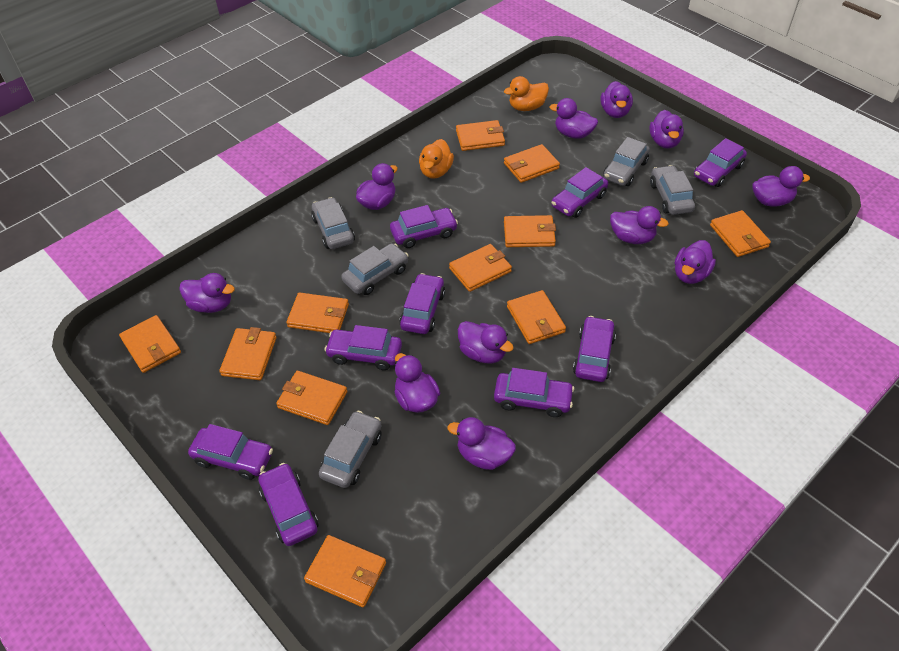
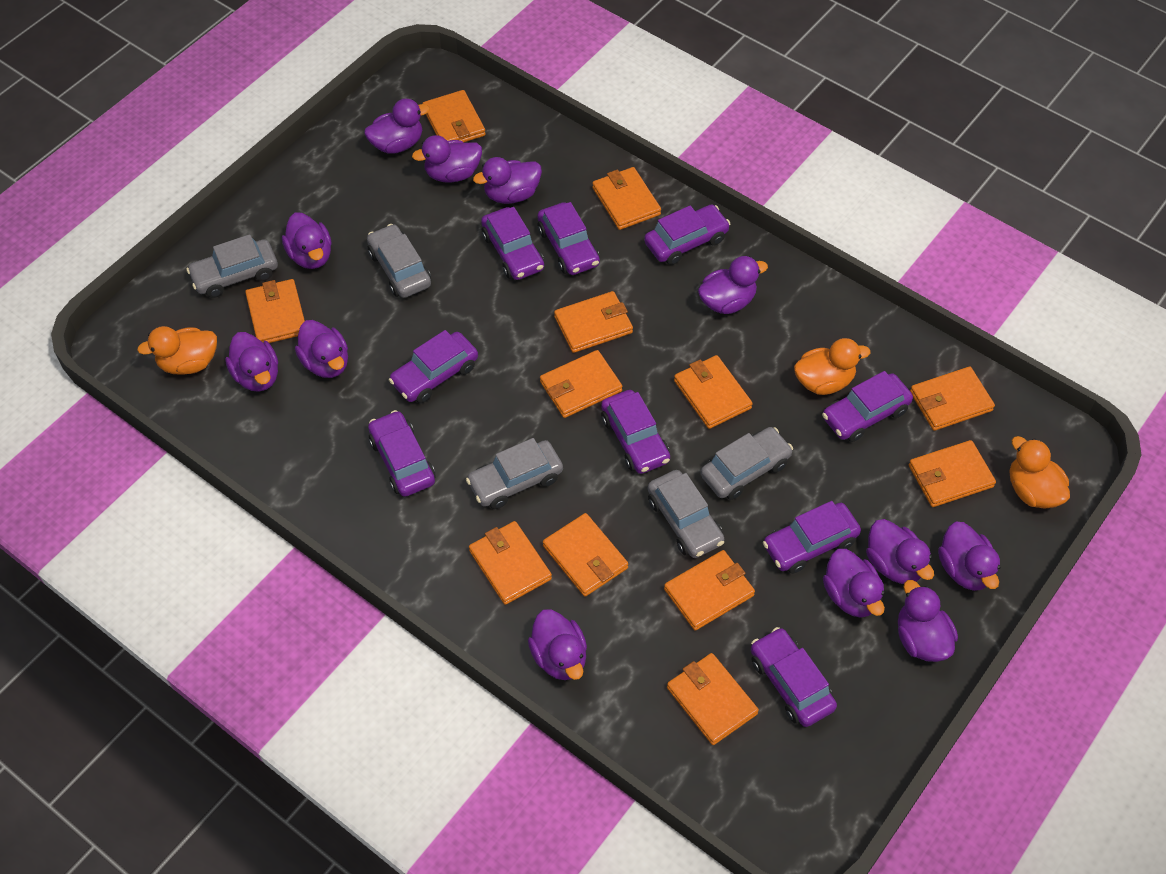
orange duck: [419,139,454,179] [504,76,549,111] = 2 -> [137,326,217,375] [794,338,870,395] [1010,436,1070,508] = 3
orange wallet: [119,315,181,373] [219,327,277,380] [276,371,347,425] [286,292,349,333] [304,535,386,607] [449,244,512,292] [456,120,505,151] [504,144,560,183] [504,215,556,247] [507,290,566,344] [710,210,771,257] = 11 -> [245,279,305,343] [422,90,486,143] [469,521,552,605] [540,350,622,418] [543,513,628,597] [554,291,633,353] [592,167,661,230] [664,550,755,631] [667,653,759,745] [674,355,753,429] [909,440,996,507] [910,366,995,431] = 12
purple duck: [179,273,235,313] [356,163,398,210] [394,353,440,413] [448,417,516,470] [458,321,514,363] [550,98,598,139] [601,81,633,118] [610,206,669,244] [649,110,684,149] [675,240,716,284] [752,166,810,207] = 11 -> [225,332,278,392] [282,213,332,269] [295,320,348,378] [364,99,430,154] [412,135,482,183] [473,157,542,204] [528,609,587,680] [698,256,768,314] [823,549,885,618] [866,519,934,584] [898,580,958,662] [938,522,1001,591] = 12

